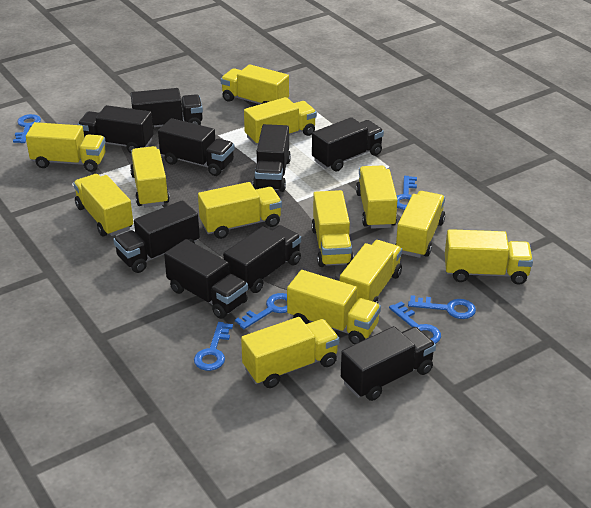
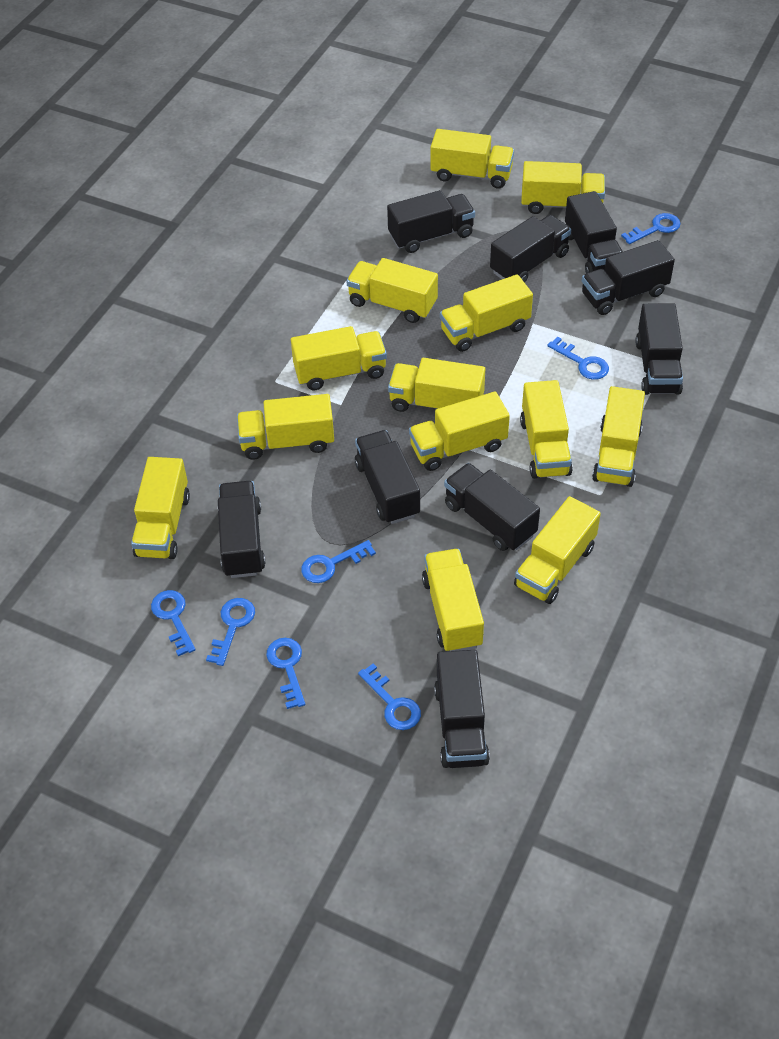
blue key: [13,114,41,143] [194,322,233,371] [235,293,287,329] [389,301,441,344] [397,176,417,210] [408,295,476,319] = 6 -> [151,590,196,656] [206,598,255,666] [266,638,305,709] [301,540,376,583] [358,664,421,730] [547,337,609,380] [621,213,680,244] = 7

